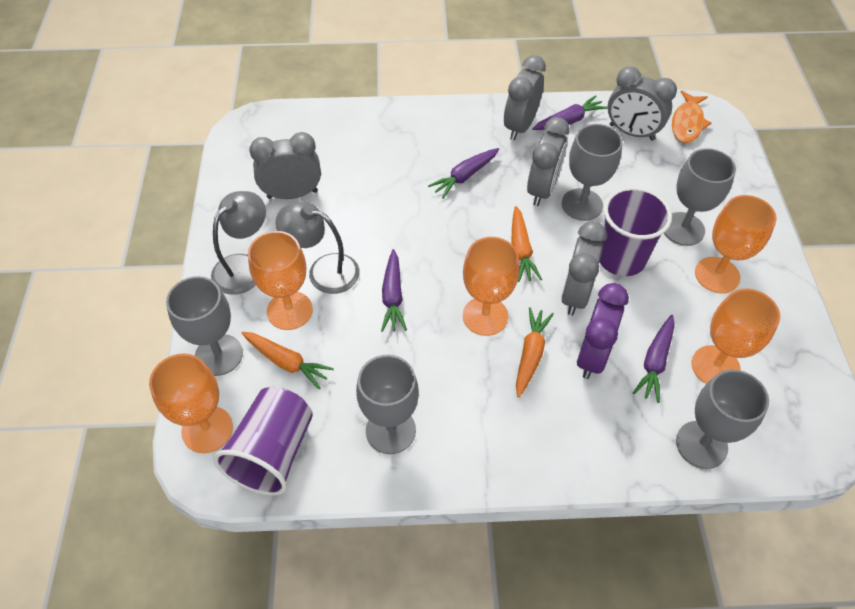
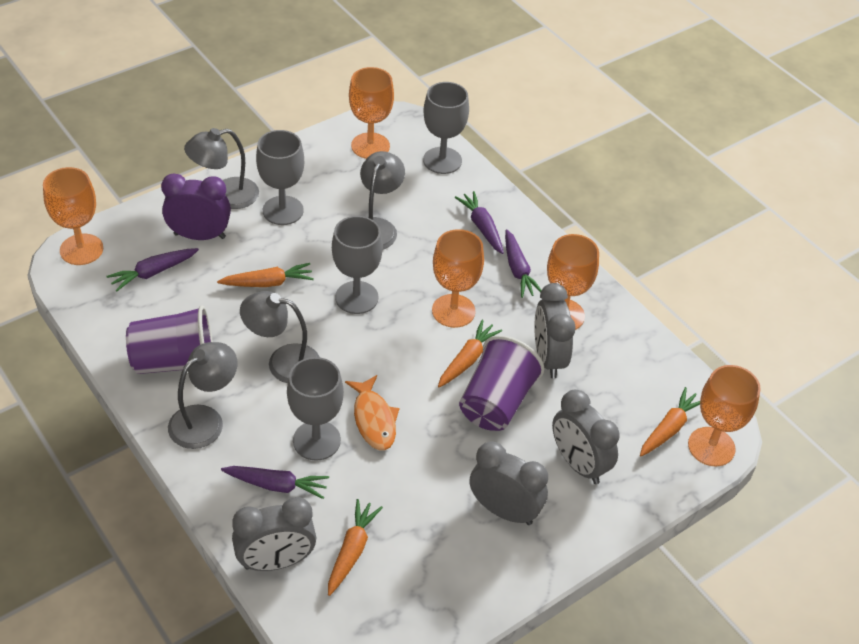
grey clock: [249,132,321,199] [504,55,546,140] [527,117,570,206] [561,221,607,315] [608,66,677,141] = 5 -> [232,497,316,571] [470,441,548,525] [534,283,576,379] [552,390,620,484] = 4
grey goblet: [166,276,243,376] [356,355,419,454] [562,124,622,221] [664,148,736,246] [676,370,769,469] = 5 -> [256,130,304,225] [287,357,344,461] [332,216,383,314] [423,82,469,174] = 4
grey lamp: [211,191,266,295] [275,201,360,294] = 2 -> [168,342,237,449] [184,128,259,209] [240,291,320,383] [360,151,405,250] = 4
orange carrot: [241,332,334,389] [511,206,542,282] [516,307,554,398] = 3 -> [217,263,314,287] [328,499,383,596] [438,320,502,388] [640,387,700,456] = 4

